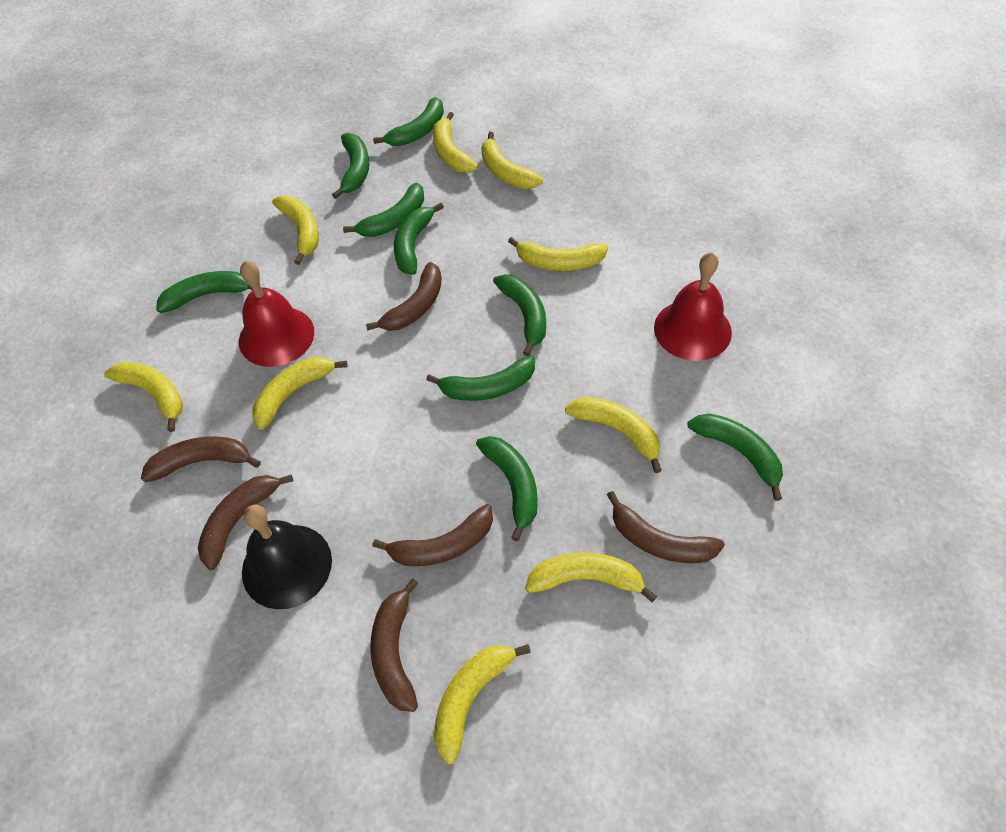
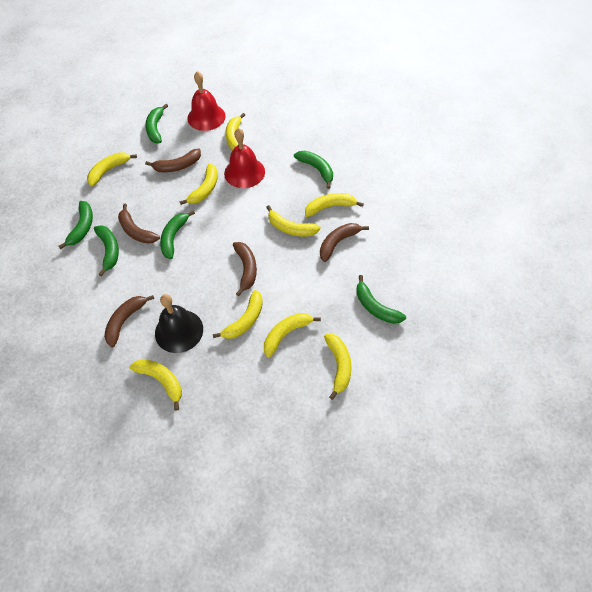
brown banana: [141,436,261,482] [198,475,293,570] [366,262,442,331] [370,579,418,712] [372,504,493,566] [607,491,725,563] = 6 -> [104,295,154,348] [118,204,160,244] [145,148,201,172] [233,242,257,296] [320,223,369,262] = 5
green banana: [156,271,252,313] [332,133,369,199] [343,183,424,237] [373,97,444,146] [394,203,444,275] [426,355,535,401] [476,436,538,541] [493,274,546,356] [687,413,783,501] = 9 -> [58,201,93,249] [94,225,119,277] [145,104,168,143] [160,210,195,259] [294,150,333,189] [356,275,406,324] = 6

